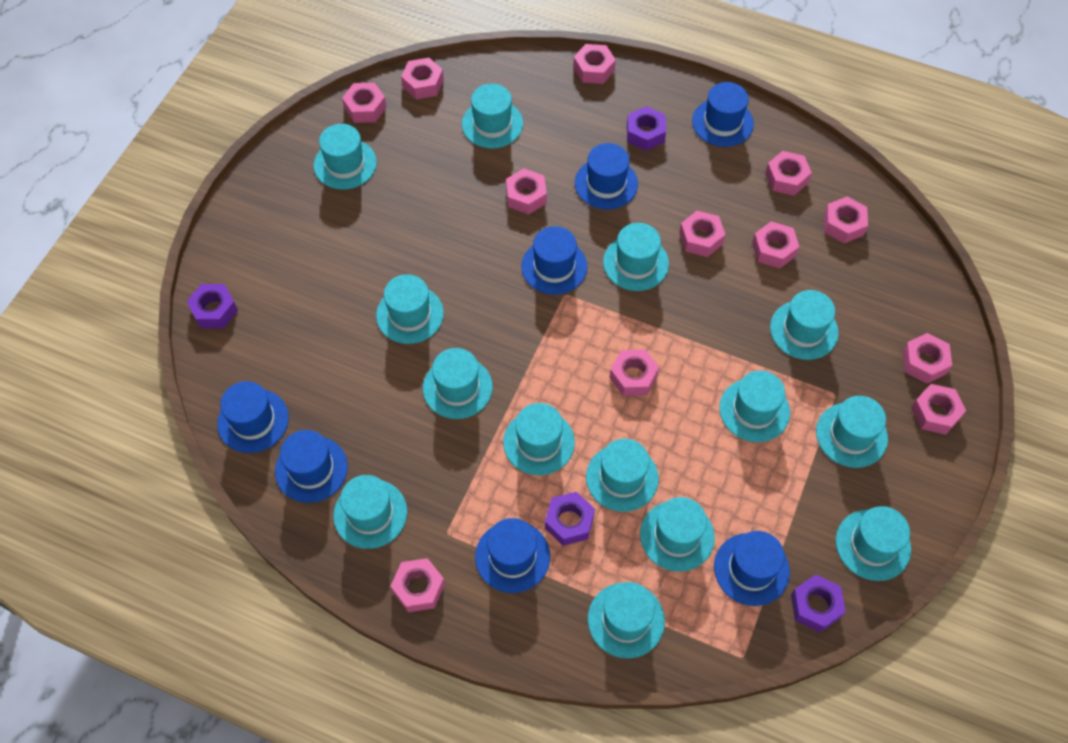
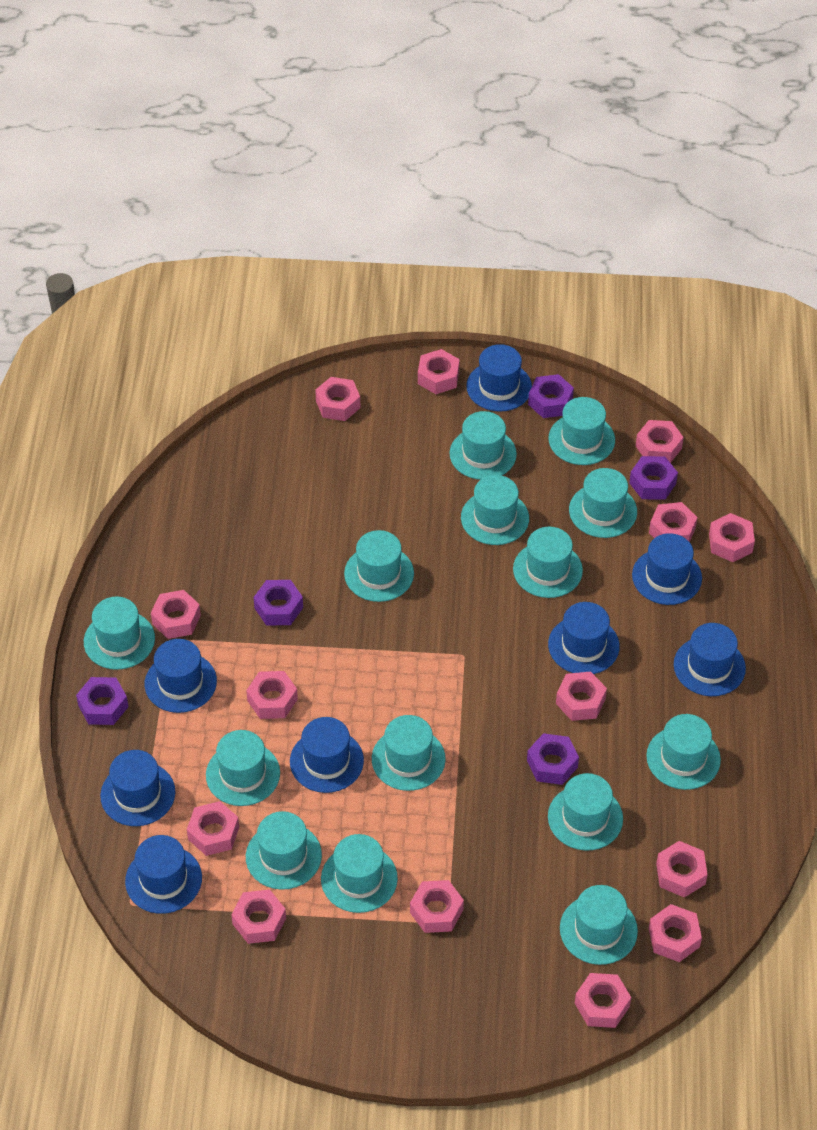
blue hat: [217,381,289,453] [275,430,348,503] [475,518,550,593] [521,226,587,295] [575,143,638,210] [692,82,754,147] [714,531,790,606] = 7 -> [100,750,176,826] [125,835,202,914] [145,639,217,713] [290,717,364,793] [466,344,532,412] [548,602,620,674] [632,533,702,605] [674,623,746,696] = 8
pink nut: [342,83,387,123] [390,558,445,612] [401,58,444,99] [506,169,547,215] [573,44,616,84] [610,349,659,396] [679,211,726,257] [752,221,799,269] [765,151,812,196] [824,197,868,243] [902,333,952,384] [911,384,966,435] = 12 -> [151,590,201,639] [187,801,239,856] [231,889,286,944] [246,671,298,719] [315,377,361,421] [410,880,464,933] [418,349,460,394] [556,672,607,721] [575,973,631,1028] [636,420,684,463] [649,502,697,542] [649,904,702,962] [656,841,708,898] [709,513,755,562] = 14
purple nut: [187,284,238,328] [545,492,595,546] [627,106,666,151] [791,574,846,632] = 4 -> [76,677,129,725] [253,580,303,625] [527,733,579,785] [528,374,574,418] [629,456,678,500] = 5

